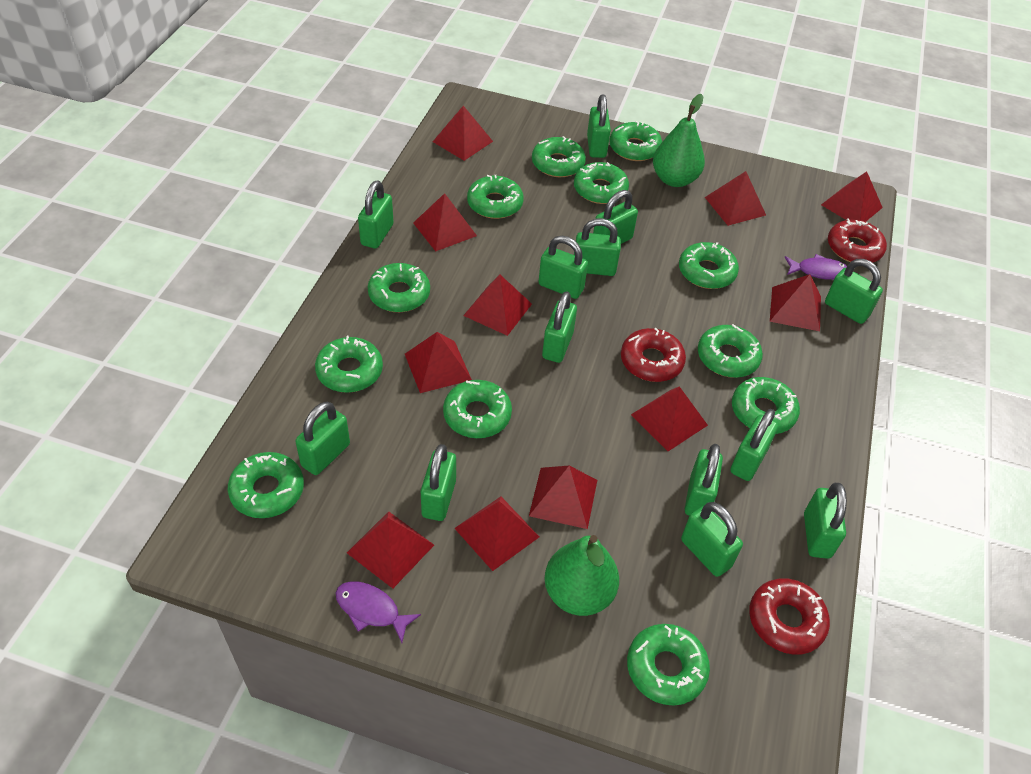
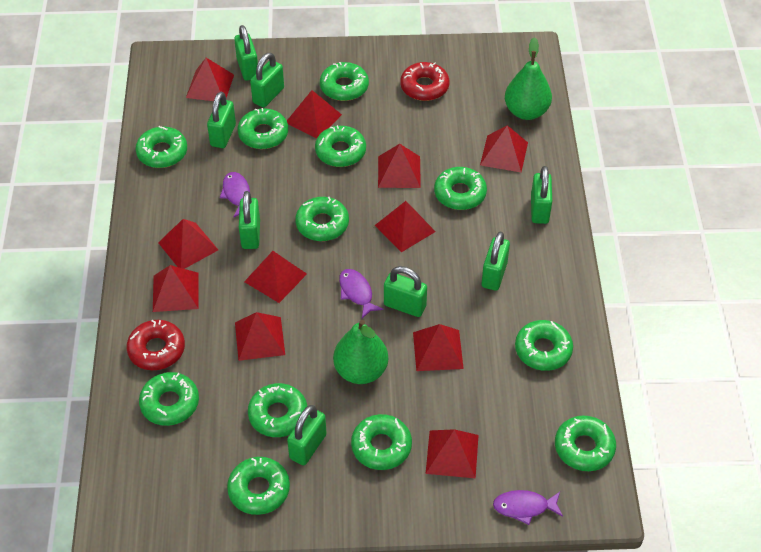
green padlock: [295,402,350,475] [358,180,394,249] [421,444,456,521] [539,236,588,299] [542,291,577,363] [574,218,621,276] [587,95,611,158] [593,190,638,244] [681,502,743,577] [685,444,723,516] [730,409,779,481] [804,483,847,559] [825,259,883,324] = 13 -> [207,92,236,148] [234,25,258,81] [239,191,260,249] [250,53,284,107] [287,405,326,465] [384,266,427,317] [482,231,510,291] [531,166,552,224] = 8
purple fish: [336,582,421,643] [785,254,847,280] = 2 -> [220,172,250,217] [339,269,383,318] [493,490,563,525] = 3
red donut: [621,328,686,382] [749,578,830,655] [828,218,887,263] = 3 -> [126,320,185,370] [400,62,450,101] = 2

